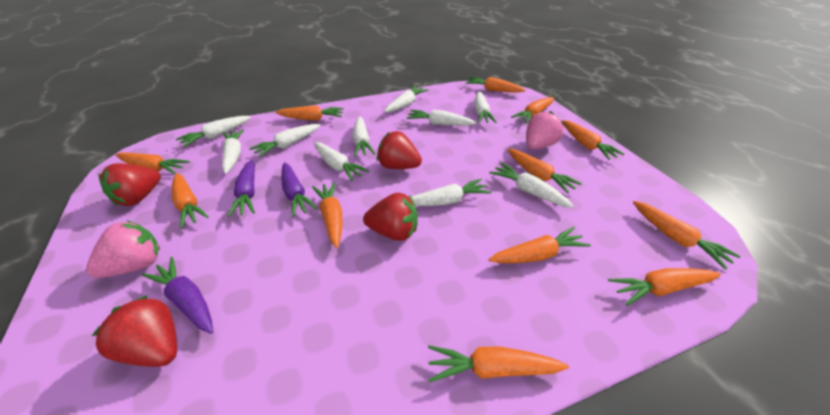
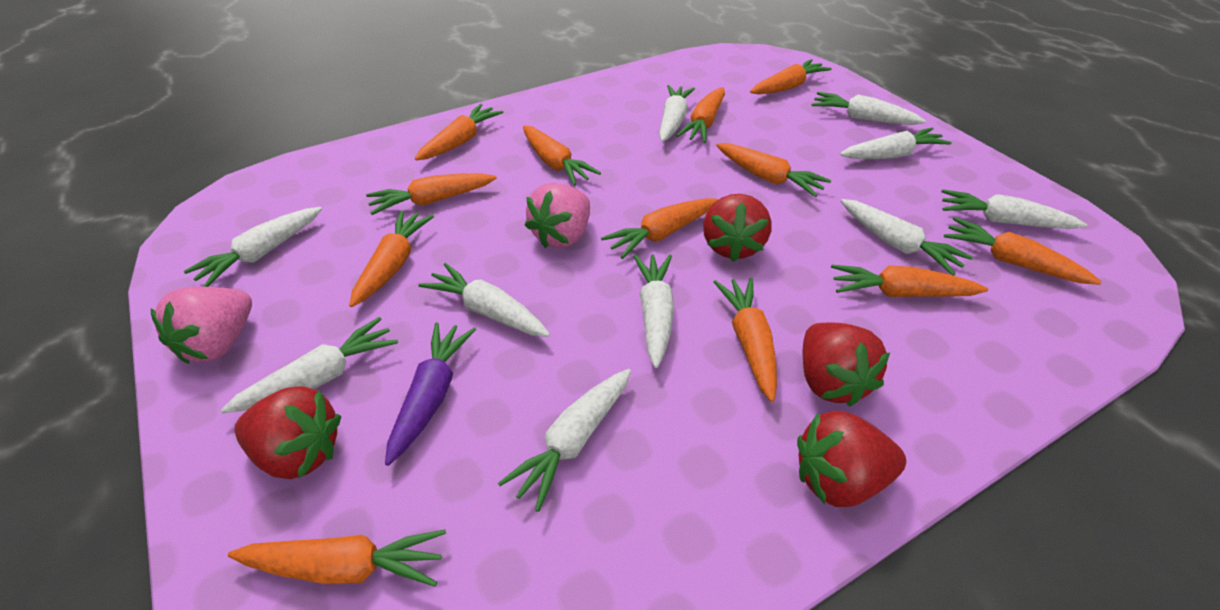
purple carrot: [142,257,213,334] [227,160,255,217] [281,162,318,217] = 3 -> [385,322,476,466] = 1

